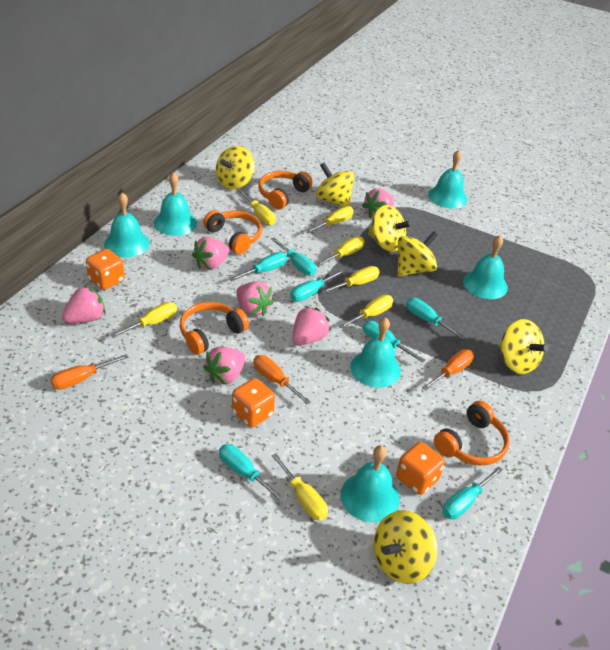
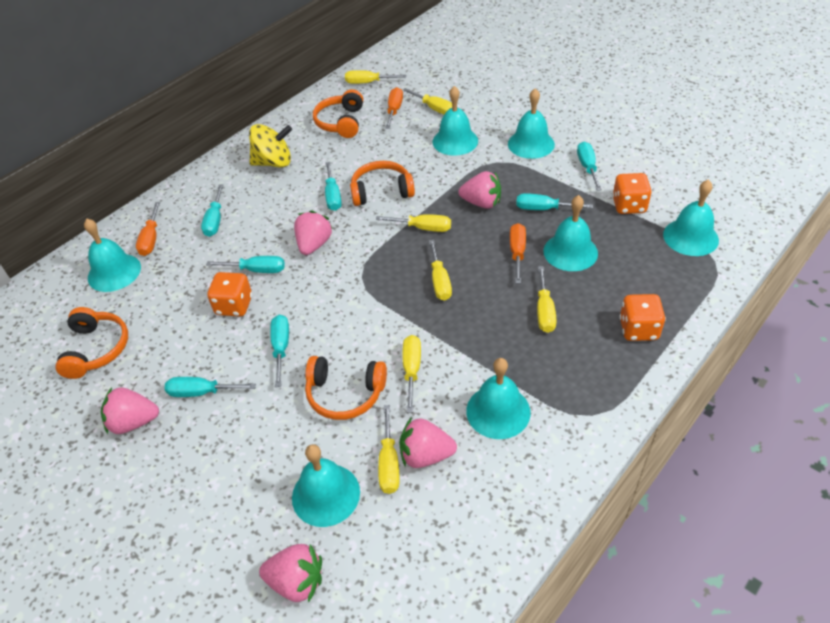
pink strawberry: [62,286,106,323] [192,237,229,270] [203,347,246,385] [236,281,274,316] [293,306,331,346] [362,189,394,218] = 6 -> [101,387,159,434] [259,544,322,603] [294,210,333,255] [399,417,457,468] [458,171,501,209] = 5
turquoise bell: [104,193,150,258] [154,172,197,236] [341,445,400,522] [350,317,401,388] [428,150,467,208] [463,235,508,299] = 6 -> [84,219,141,292] [292,444,360,527] [432,86,478,156] [466,358,531,439] [508,88,555,159] [543,195,598,271] [663,179,719,256] = 7
yellow spinning top: [216,146,255,189] [316,162,355,207] [368,205,412,252] [373,510,438,584] [397,231,438,277] [499,319,549,374] = 6 -> [249,124,292,168] = 1

